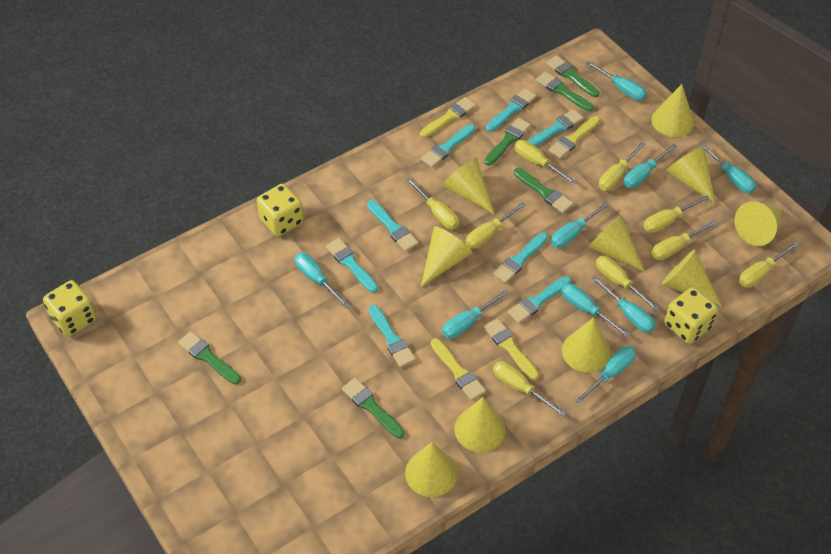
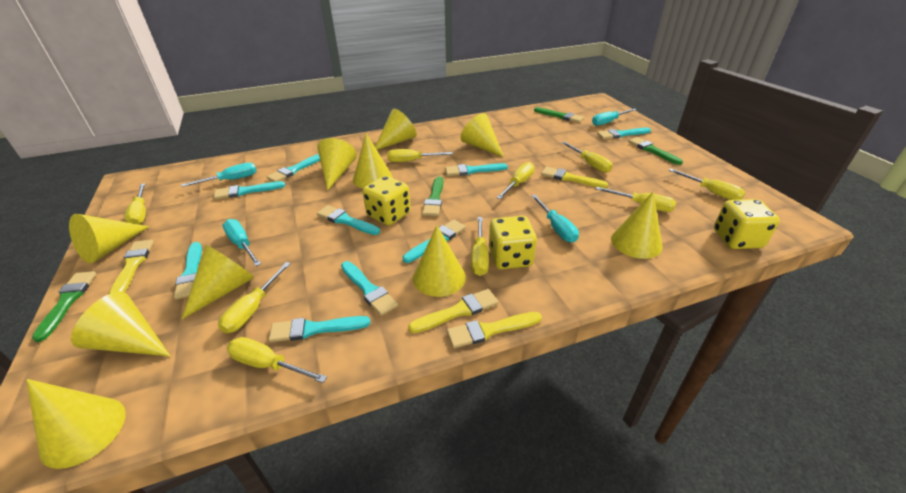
green brush: [178,331,241,384] [342,378,404,439] [484,118,531,166] [514,168,574,213] [536,72,594,112] [546,55,600,97] = 6 -> [32,271,96,342] [422,177,443,216] [534,107,584,123] [628,137,683,165] = 4
turquoise brush: [326,238,378,293] [367,200,419,251] [369,305,416,367] [421,124,475,167] [486,88,536,132] [493,233,548,283] [508,276,571,323] [528,109,584,146] = 8 -> [174,242,202,299] [214,181,285,200] [267,154,320,182] [269,316,370,342] [317,205,380,235] [341,261,398,316] [403,220,466,263] [445,163,508,176] [597,128,651,139] = 9
turquoise screwdriver: [295,253,350,308] [442,289,510,339] [551,202,610,248] [561,284,630,337] [575,346,636,404] [586,61,647,101] [591,276,656,333] [623,144,677,188] [698,142,756,193] = 9 -> [181,162,257,187] [222,219,261,266] [531,194,579,243] [592,109,637,126] = 4

